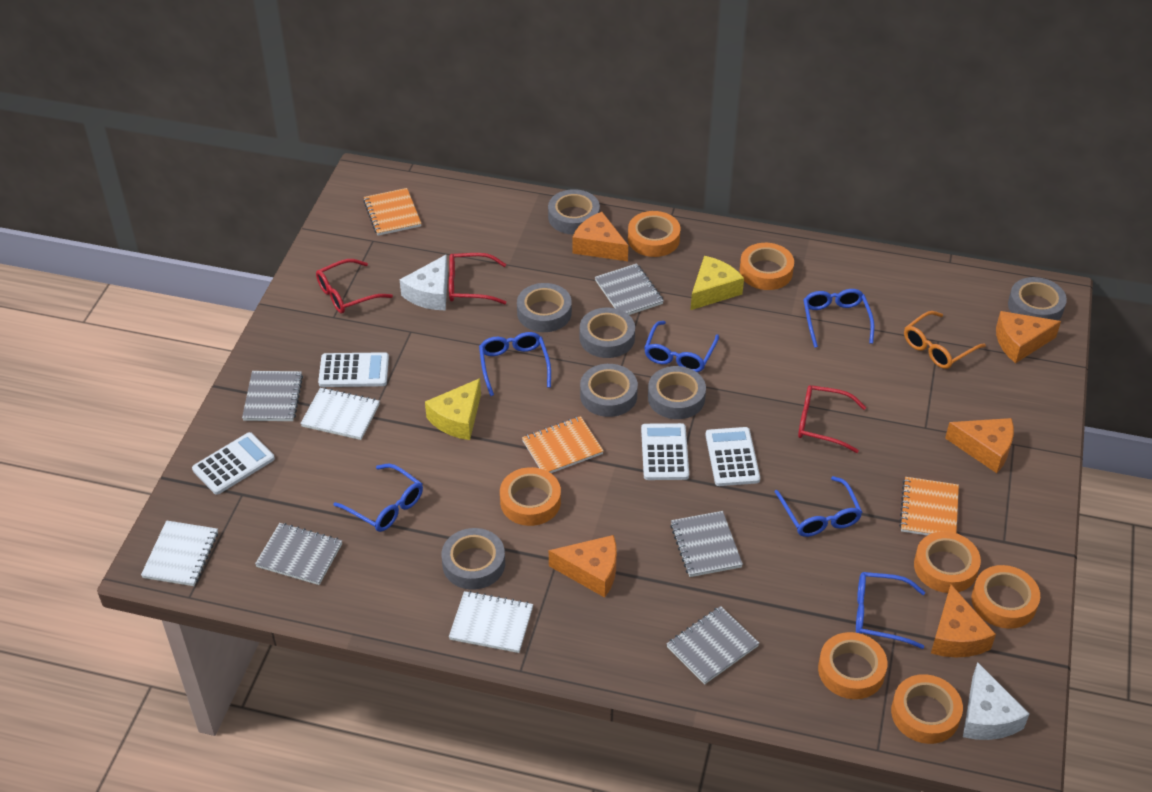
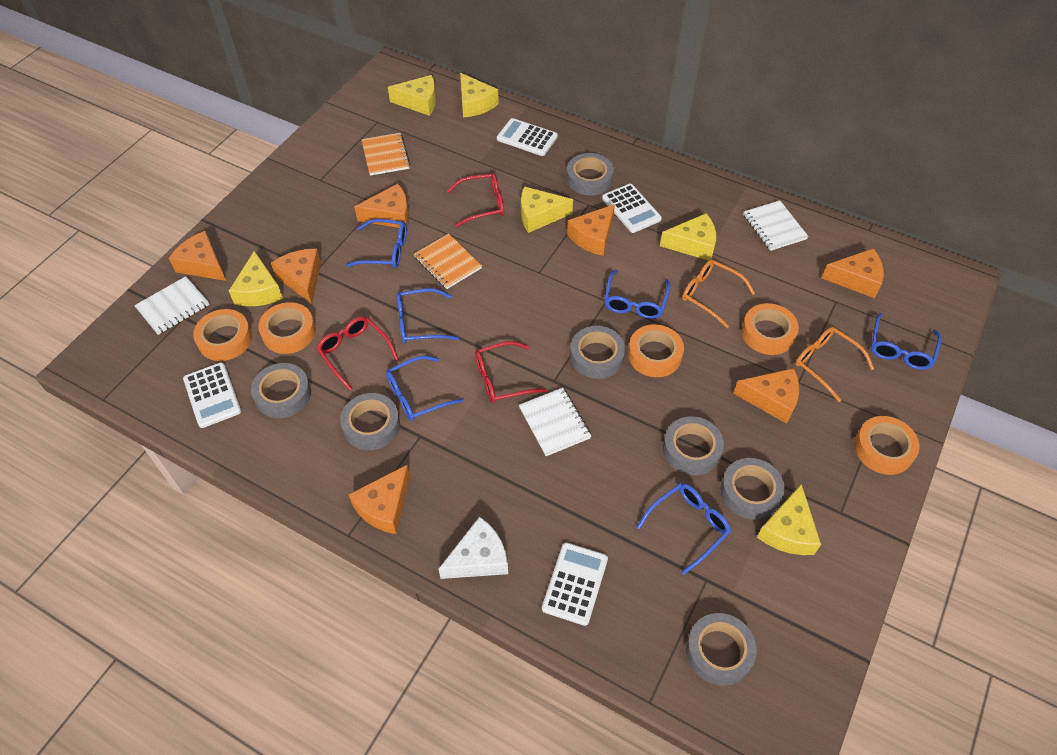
grey notebook: [242,371,303,421] [255,523,342,585] [595,263,664,315] [667,606,759,684] [670,511,743,577] = 5 -> none = 0
orange cheese: [549,535,617,598] [572,212,628,261] [931,585,996,658] [945,418,1014,473] [996,311,1061,363] = 5 -> [169,231,226,281] [271,249,321,304] [348,465,410,534] [354,184,409,228] [567,204,615,256] [733,368,799,424] [822,248,884,298] = 7
orange glasses: [904,311,986,369] = 1 -> [682,259,755,328] [795,327,874,402] = 2
orange notebook: [363,188,421,236] [522,416,603,473] [899,477,959,535] = 3 -> [361,133,410,176] [414,234,482,289] = 2
orange tape: [500,467,561,526] [628,211,680,257] [740,243,794,290] [818,632,887,699] [891,674,963,744] [914,531,981,593] [972,565,1040,629] = 7 -> [193,309,252,361] [259,302,316,354] [628,324,684,377] [741,303,799,355] [854,416,920,475] = 5
white cheese: [400,254,448,310] [963,662,1029,740] = 2 -> [438,516,508,579] = 1
yellow cheese: [425,378,481,440] [691,256,744,310] = 2 -> [229,251,283,306] [388,75,436,116] [460,73,499,117] [521,186,573,233] [660,213,716,261] [757,484,821,555] = 6

